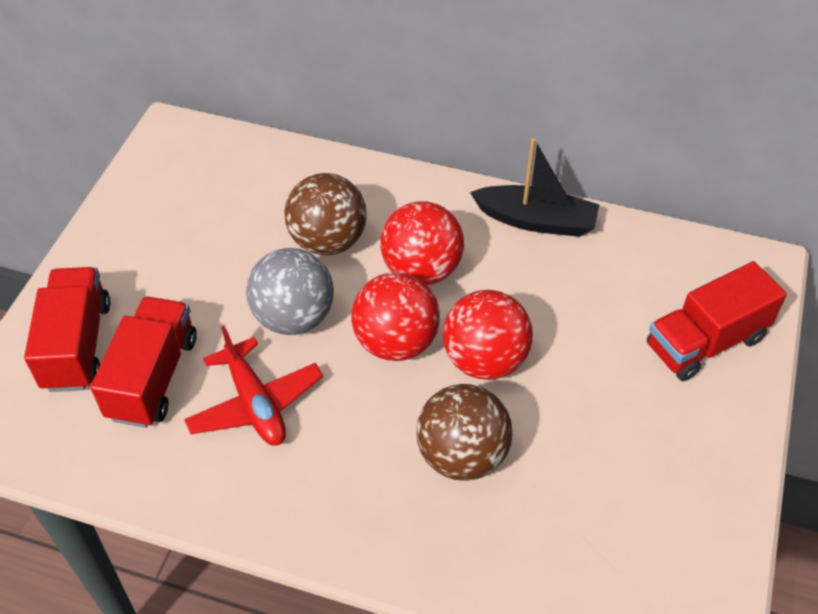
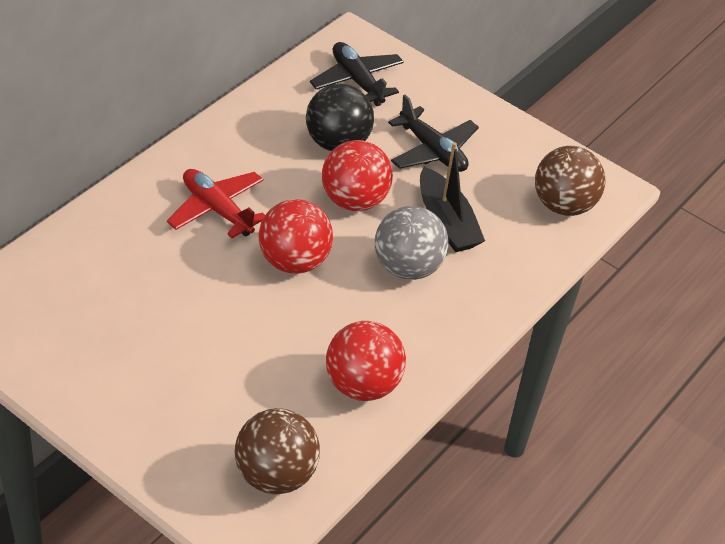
black ball: none = 0 -> [306,84,374,151] = 1
black plane: none = 0 -> [310,42,404,106] [388,95,479,172] = 2
red truck: [24,267,110,392] [91,297,197,428] [647,261,787,381] = 3 -> none = 0

